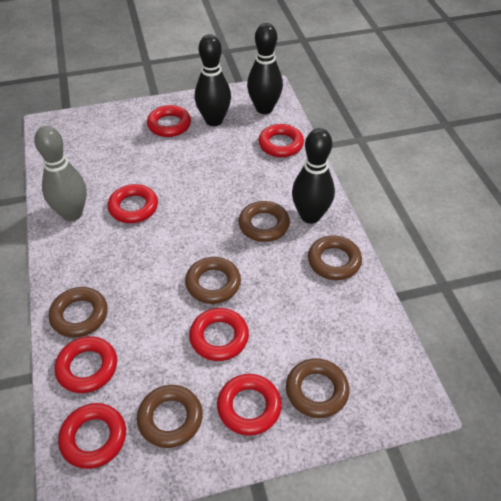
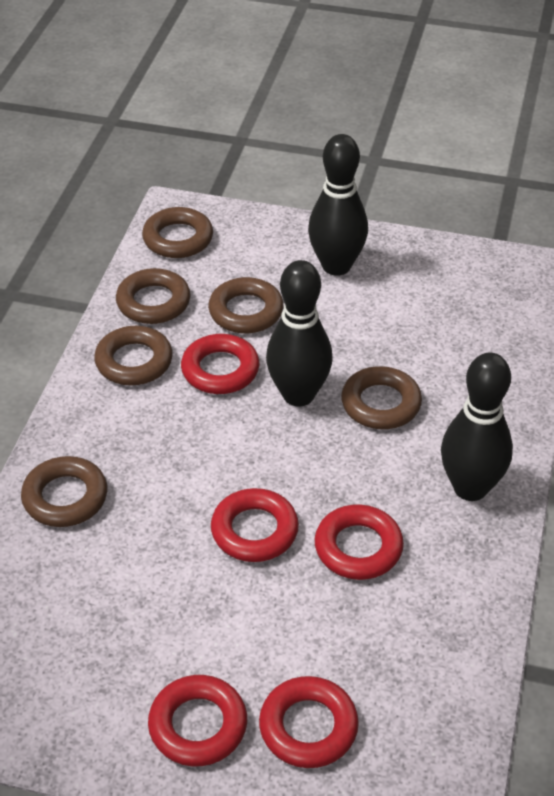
grey bowling pin: [34,126,87,221] = 1 -> none = 0
red ring: [55,336,117,393] [58,403,126,469] [108,184,158,223] [147,105,191,137] [189,308,249,361] [217,374,282,436] [258,124,304,157] = 7 -> [148,675,247,766] [181,334,259,394] [211,488,299,562] [259,676,359,768] [315,505,404,580] = 5

